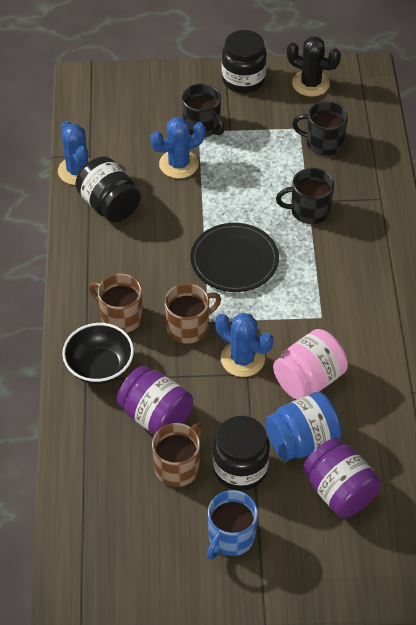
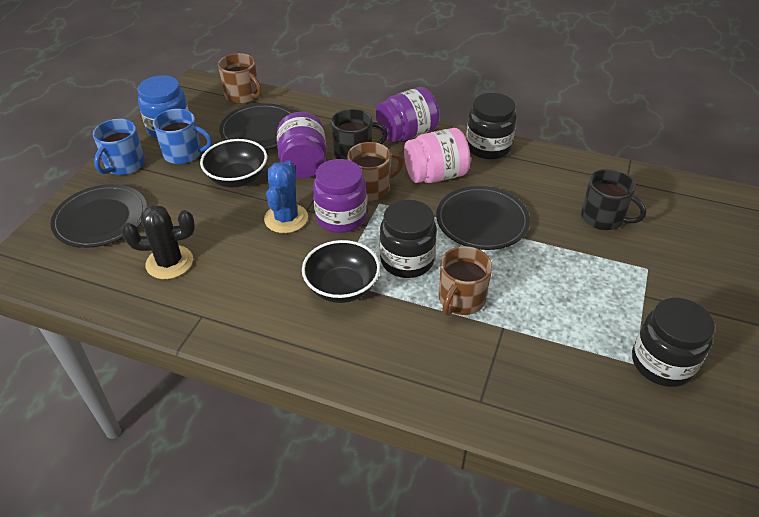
black bowl: [62,323,134,384] = 1 -> [200,139,267,188] [302,240,380,303] = 2
black mug: [182,83,225,137] [276,168,334,224] [292,101,348,156] = 3 -> [331,109,388,160] [581,169,646,230] = 2
black plate: [191,223,279,292] = 1 -> [50,184,147,248] [219,103,294,150] [436,186,530,250] = 3
blue cactus: [58,121,92,185] [150,117,205,179] [215,313,273,377] = 3 -> [264,160,308,233] = 1
blue mug: [207,490,258,560] = 1 -> [93,119,145,175] [153,109,212,164] = 2
purple jar: [117,366,193,435] [303,438,381,518] = 2 -> [277,112,327,178] [313,159,367,233] [376,87,439,142] = 3

